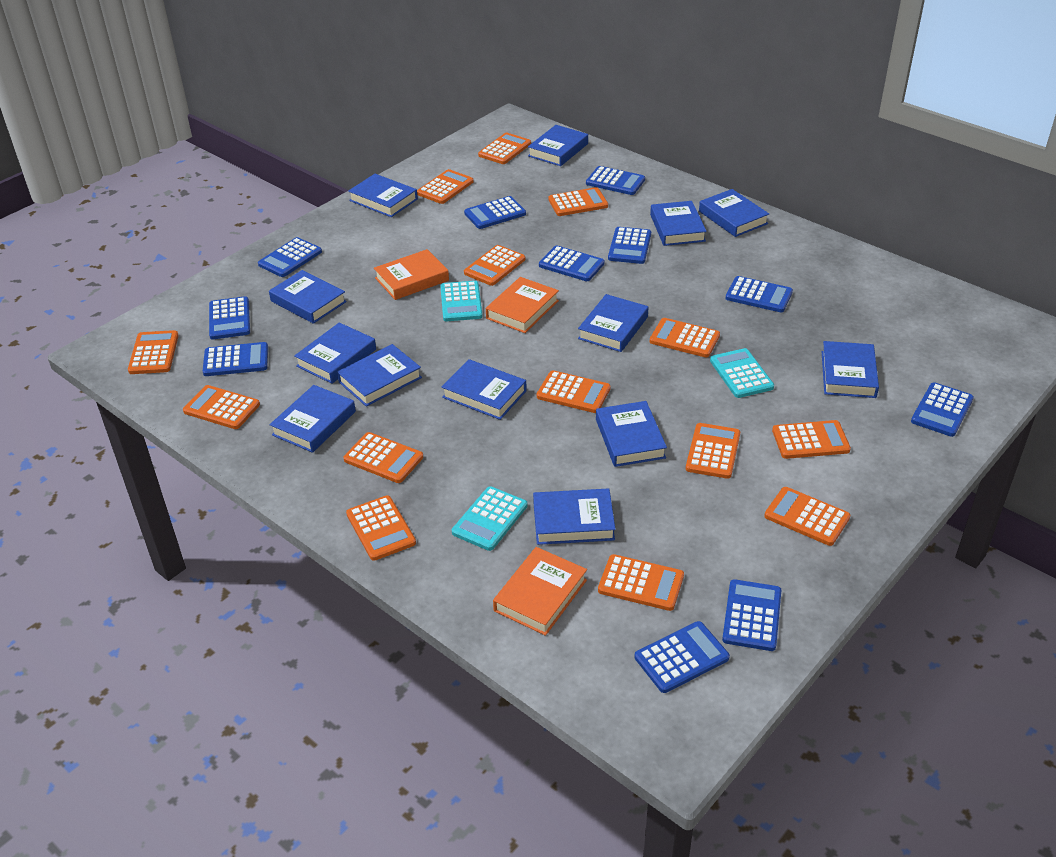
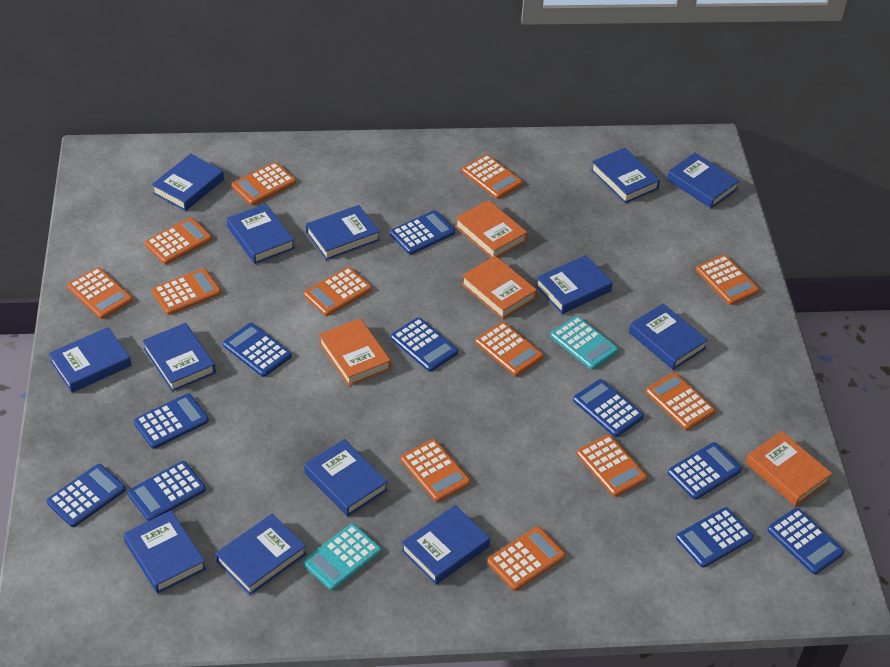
blue calculator: [203,342,268,376] [209,296,250,339] [258,237,322,277] [464,196,526,229] [539,245,605,281] [586,166,645,195] [608,227,651,264] [634,621,730,693] [722,579,781,651] [725,276,793,312] [911,382,974,437] = 11 -> [47,464,126,527] [128,461,206,521] [134,393,209,449] [223,323,292,377] [390,210,455,254] [391,317,458,372] [573,379,644,437] [668,442,742,500] [676,507,753,568] [767,508,844,574] = 10
orange book: [374,249,449,300] [486,277,559,333] [493,547,587,636] = 3 -> [319,318,391,386] [455,200,527,258] [461,256,537,319] [745,431,832,506] = 4
orange calculator: [128,330,179,374] [183,385,260,429] [343,432,423,483] [346,495,416,561] [417,169,474,204] [464,245,525,286] [478,133,531,164] [537,370,611,413] [548,187,608,216] [598,554,684,611] [650,318,720,357] [686,423,740,479] [764,487,850,546] [772,420,851,459] = 14 -> [67,267,133,319] [145,218,212,264] [152,268,221,315] [232,162,296,205] [304,267,372,316] [401,439,470,502] [462,154,523,199] [475,322,543,376] [487,527,566,591] [577,435,647,497] [646,372,716,430] [696,255,759,305] = 12
turquoise calculator: [440,281,483,321] [452,486,527,551] [710,348,774,398] = 3 -> [303,524,381,590] [550,316,619,370] = 2

